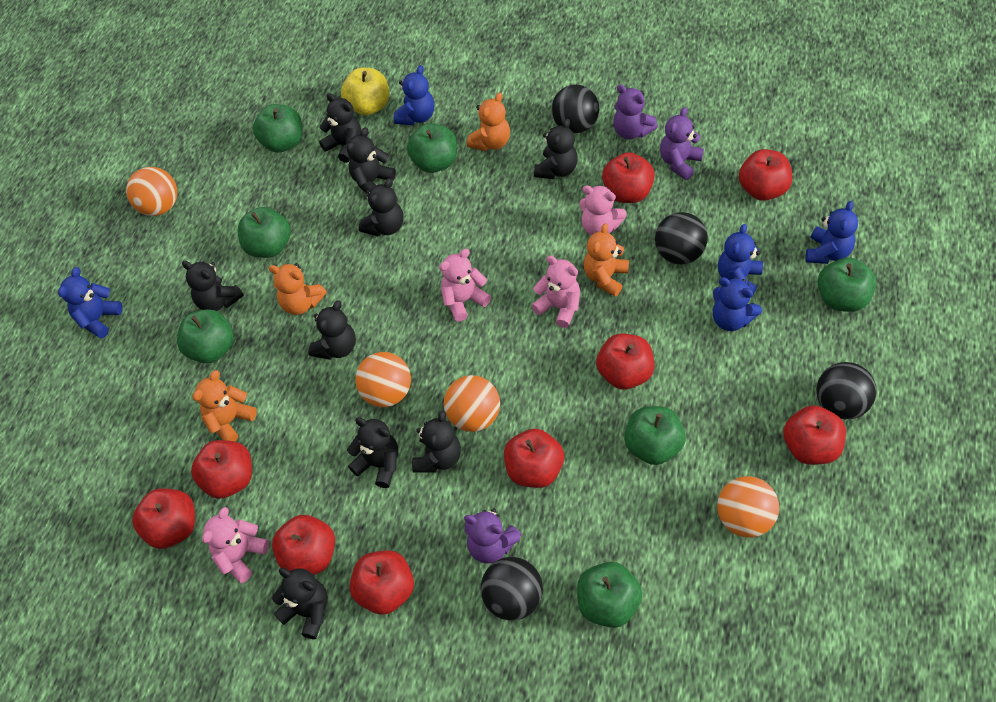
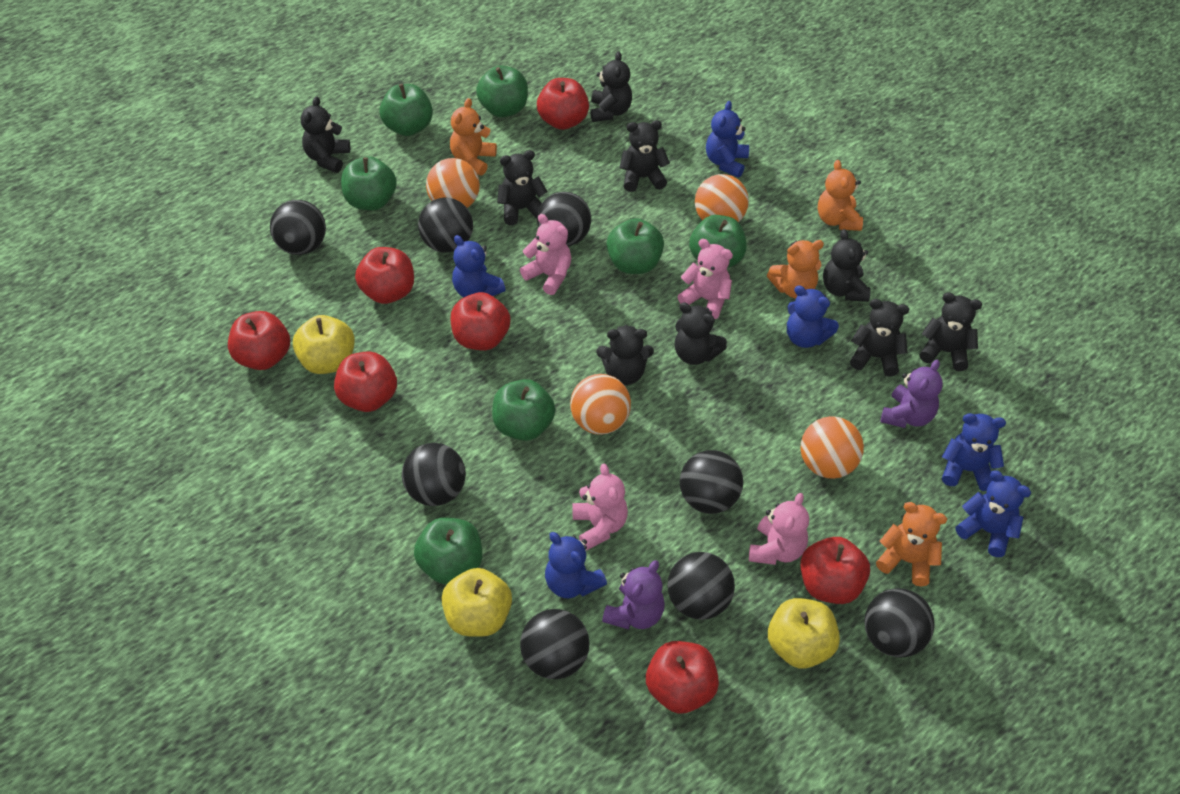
black ball: [481,557,543,621] [551,85,599,133] [655,212,708,265] [816,362,876,419] = 4 -> [270,200,326,255] [402,443,466,506] [418,198,473,253] [520,609,589,679] [537,192,591,246] [667,552,735,620] [680,450,743,514] [864,588,935,658] = 8
blue teddy bear: [58,267,123,338] [394,65,434,125] [713,277,762,331] [718,224,763,295] [805,201,858,264] = 5 -> [452,235,506,297] [545,532,607,598] [706,101,749,178] [787,285,839,348] [942,413,1006,491] [955,470,1031,557] = 6
purple teddy bear: [464,508,522,564] [613,84,658,139] [660,107,704,180] = 3 -> [602,560,665,630] [881,360,943,428] = 2
red apple: [132,488,195,549] [191,440,252,499] [272,515,335,575] [350,551,414,615] [504,429,564,488] [596,333,654,390] [602,152,655,203] [739,149,792,201] [783,405,846,465] = 9 -> [228,311,290,370] [334,351,397,412] [355,247,414,304] [450,292,511,350] [537,78,589,130] [646,641,719,714] [800,537,870,604] = 7
yellow apple: [341,68,389,116] = 1 -> [293,315,355,374] [441,568,512,637] [768,598,840,669] = 3

